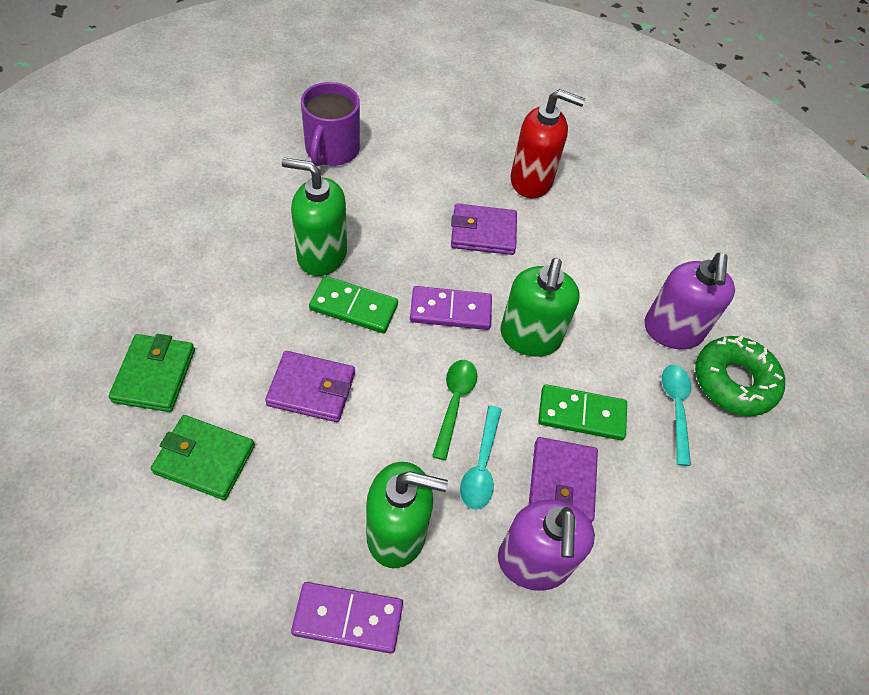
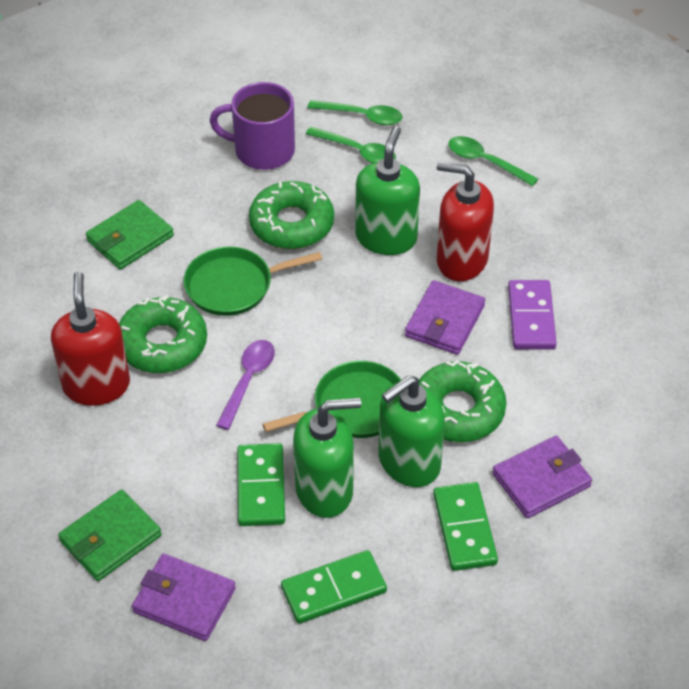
green domino: [309,276,398,333] [538,384,627,440] = 2 -> [237,443,285,526] [281,550,387,624] [433,482,498,571] = 3
green donut: [695,335,785,416] = 1 -> [119,295,207,373] [249,181,334,249] [419,360,507,442] = 3
green pan: none = 0 -> [184,247,322,316] [262,361,401,438] = 2
green spoon: [432,360,477,460] = 1 -> [306,127,396,163] [307,100,402,125] [448,136,538,186] = 3
purple domino: [291,582,403,654] [410,286,492,330] = 2 -> [508,280,557,350] = 1
purple soap dispenser: [498,500,595,591] [644,253,735,349] = 2 -> none = 0
purple spoon: none = 0 -> [216,340,275,430] = 1
red soap dispenser: [511,89,585,198] = 1 -> [51,272,130,406] [437,161,494,281] = 2
turquoise spoon: [460,406,502,509] [662,365,691,466] = 2 -> none = 0

